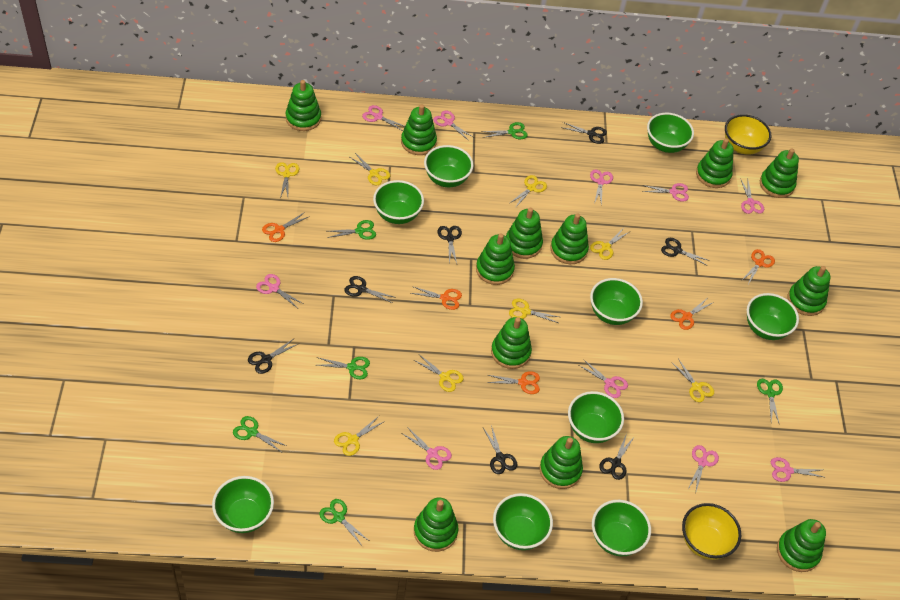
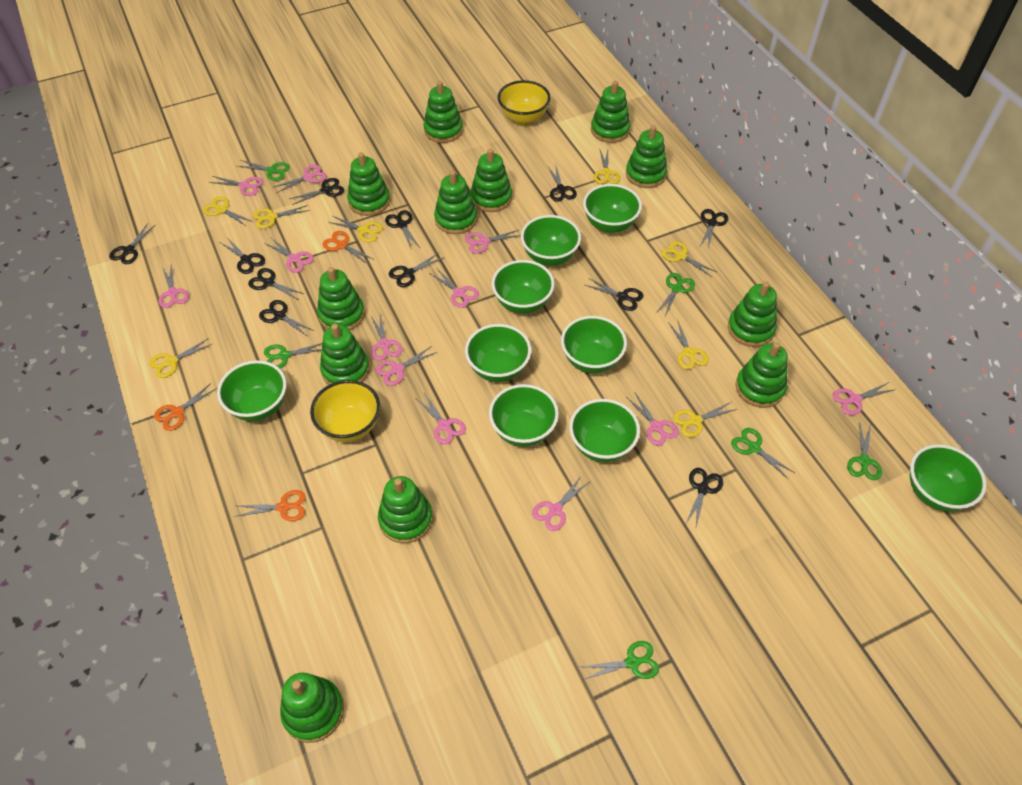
black scissors: [248,339,298,374] [344,276,394,303] [437,226,462,263] [483,425,517,474] [561,122,607,144] [599,433,635,480] [661,238,710,266] = 7 -> [109,223,155,264] [220,237,265,274] [248,268,304,300] [259,300,314,337] [289,178,344,205] [385,210,420,250] [389,253,444,287] [548,166,577,202] [585,278,643,311] [685,468,723,527] [700,209,729,249] = 11
orange scissors: [262,212,310,242] [410,286,462,310] [487,371,540,394] [670,298,714,330] [741,249,775,284] = 5 -> [154,383,217,431] [235,490,305,521] [322,231,373,264] = 3
pink scissors: [256,274,303,308] [362,105,405,131] [402,428,452,470] [433,110,474,141] [579,359,628,398] [590,170,613,207] [642,183,689,202] [688,445,719,491] [740,178,764,214] [771,457,826,482] = 10 -> [159,265,189,308] [209,176,263,196] [264,239,314,272] [272,165,327,193] [370,314,402,361] [376,346,437,386] [417,393,466,444] [429,269,479,308] [465,230,521,254] [532,475,589,531] [627,393,679,446] [833,382,896,415] = 12

